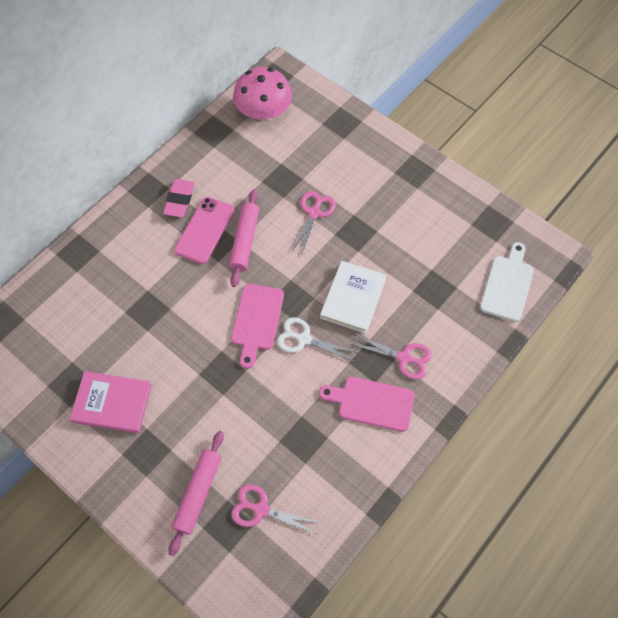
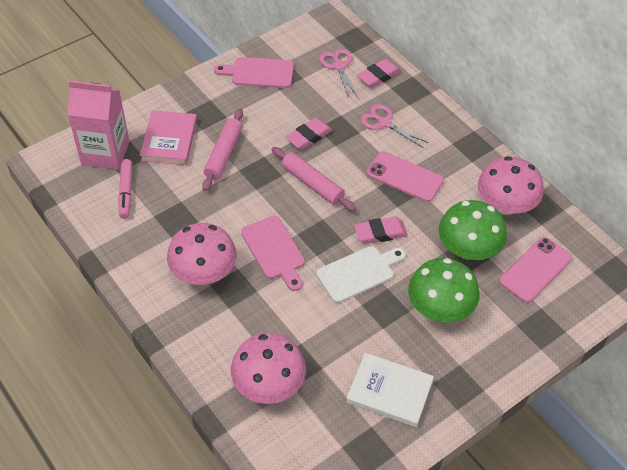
green mushroom: none = 0 -> [408,258,479,323] [439,200,507,260] = 2
pink carton: none = 0 -> [67,80,129,170] = 1
pink eraser: [163,179,195,217] = 1 -> [286,118,332,150] [354,217,408,244] [357,59,401,88] = 3
pink marker: none = 0 -> [118,159,132,219] = 1
pink mushroom: [233,67,292,121] = 1 -> [167,223,237,285] [231,333,306,404] [478,156,544,215] = 3
pink phone: [174,197,234,264] = 1 -> [367,151,444,202] [499,237,572,303] = 2
pink scissors: [231,484,321,534] [292,191,336,256] [351,334,432,379] = 3 -> [319,49,358,98] [360,104,429,148] = 2
white scissors: [277,317,356,361] = 1 -> none = 0

